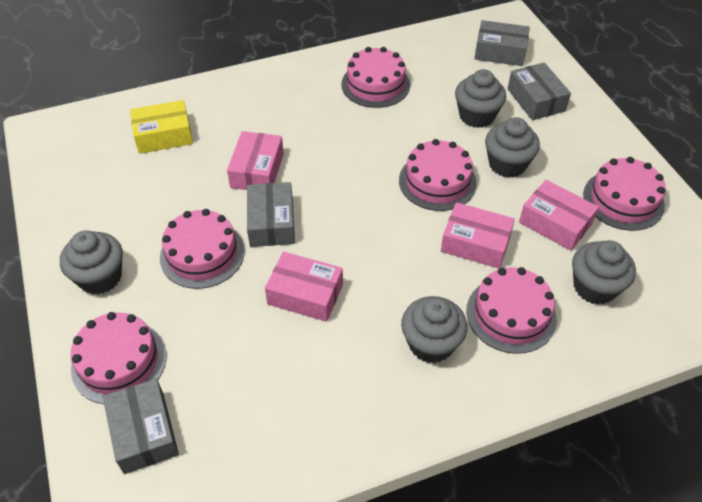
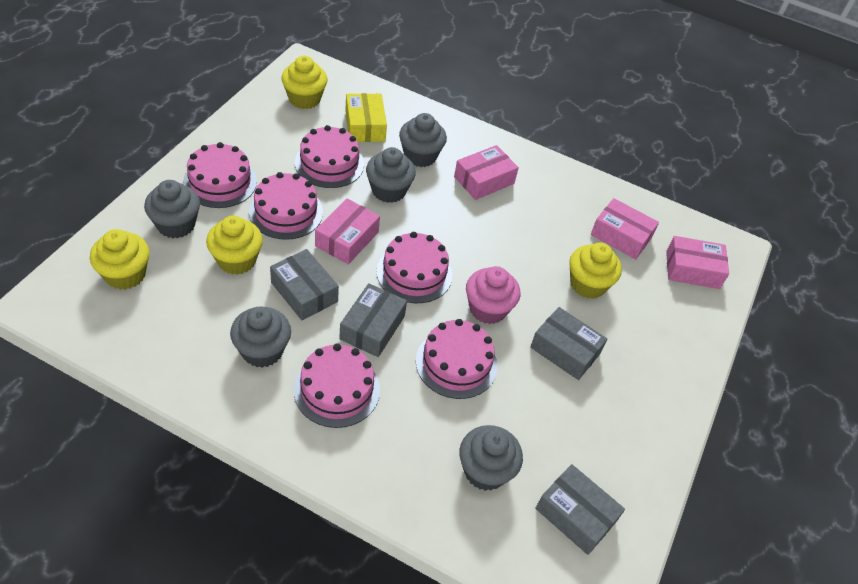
pink cupcake: none = 0 -> [466,266,520,324] = 1
yellow cupcake: none = 0 -> [90,229,150,290] [206,216,263,275] [281,56,328,109] [569,243,622,299] = 4

